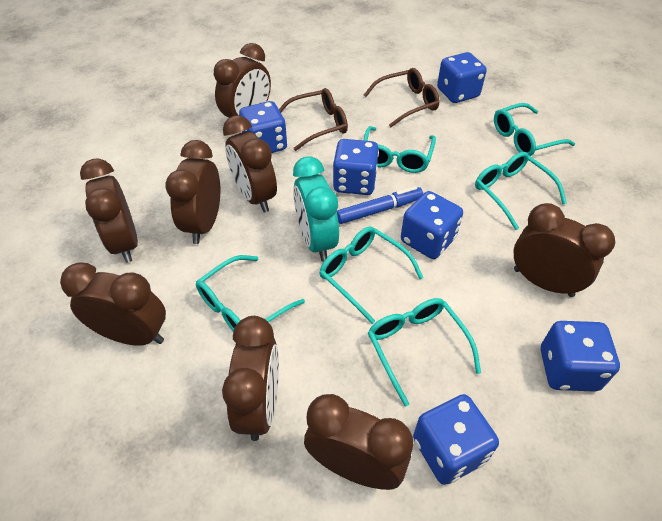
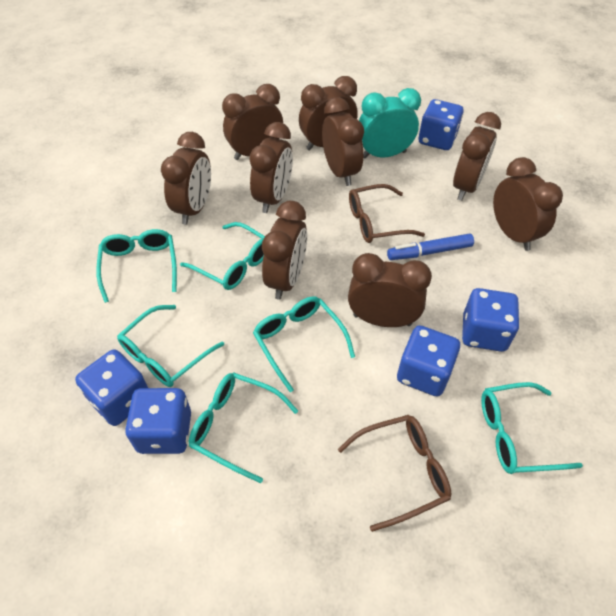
blue dice: [239,101,287,153] [333,139,379,195] [401,191,463,259] [413,394,499,485] [437,52,487,103] [541,321,620,392] = 6 -> [75,350,149,426] [125,388,191,454] [397,325,460,397] [419,99,464,150] [462,288,519,352] = 5
brown clock: [60,262,166,346] [80,158,138,263] [165,140,220,244] [214,43,271,118] [222,316,279,441] [223,115,277,212] [304,394,413,490] [514,203,615,297] = 8 -> [161,132,211,224] [222,84,283,160] [249,122,293,213] [262,201,307,300] [299,76,358,151] [322,97,364,186] [348,253,432,327] [453,112,501,201] [493,157,563,251] = 9

